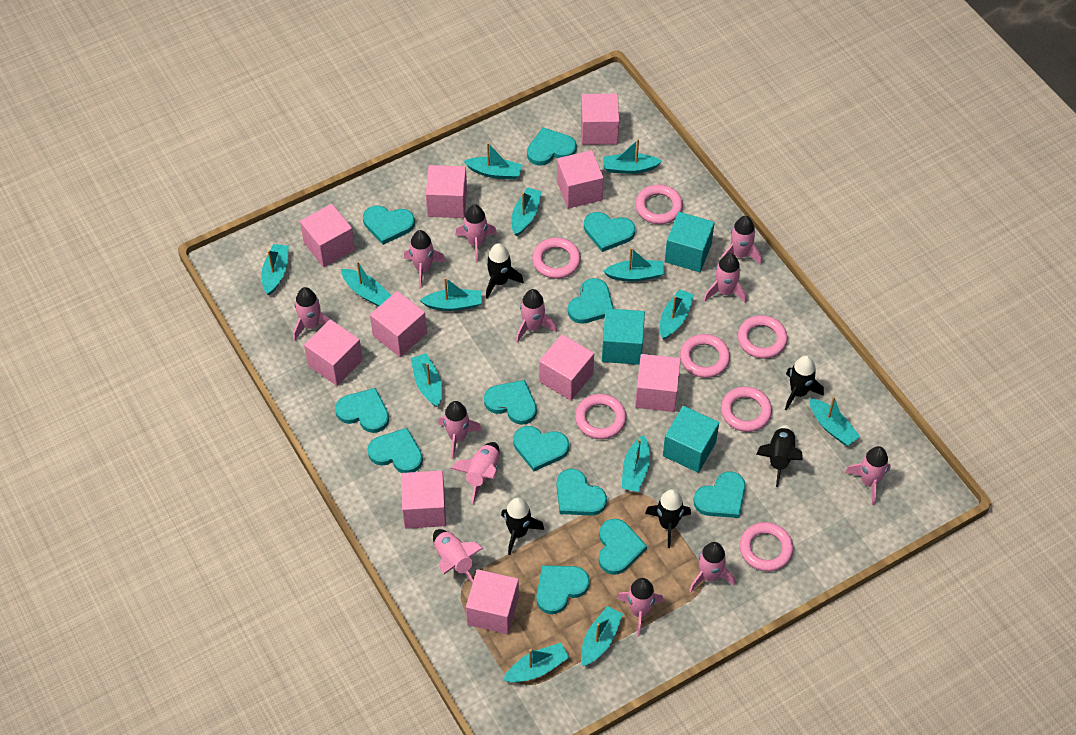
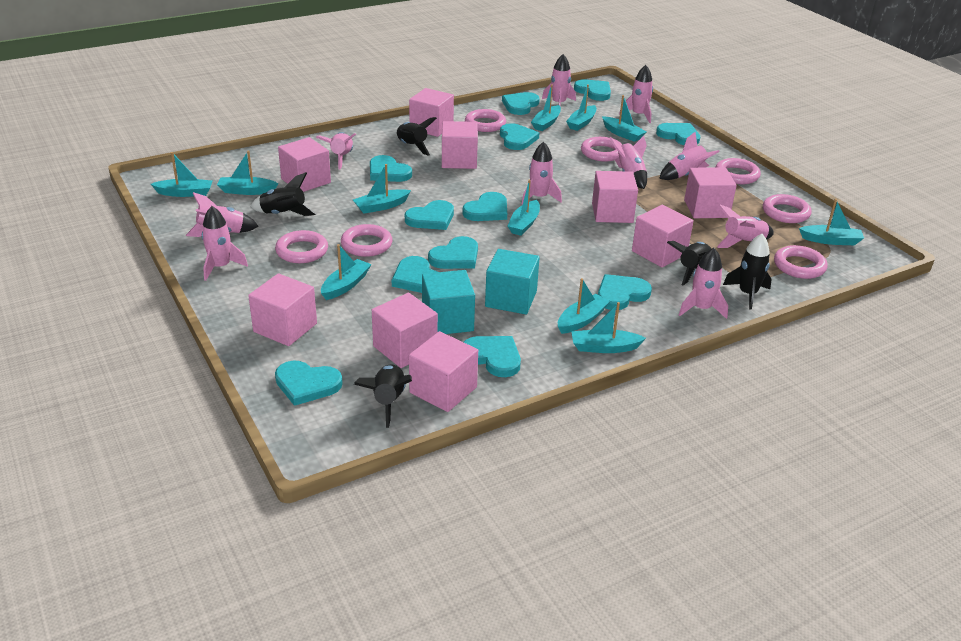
pink cube: [300,204,355,267] [304,319,363,386] [370,291,427,357] [401,470,446,529] [426,165,467,218] [466,569,519,634] [539,334,594,401] [557,150,604,209] [581,94,619,145] [635,354,681,412] = 10 -> [248,273,317,346] [278,137,331,192] [372,293,438,368] [409,88,454,137] [409,331,478,412] [442,121,478,169] [592,171,638,223] [632,205,694,268] [684,167,737,218] = 9
pink rocket: [293,287,330,341] [404,230,446,288] [433,529,483,584] [438,401,482,459] [450,442,499,503] [455,204,497,263] [516,289,557,343] [617,578,664,637] [689,542,735,593] [704,253,746,303] [721,216,762,265] [845,446,891,505] = 12 -> [186,192,259,237] [202,206,248,281] [316,132,356,170] [521,142,562,205] [542,54,576,107] [610,136,647,189] [619,65,653,123] [659,132,720,180] [679,248,728,319] [717,204,774,248] = 10
turquoise boat: [262,244,289,295] [341,261,391,307] [411,353,442,407] [419,277,482,311] [464,143,522,180] [503,643,570,683] [512,187,542,236] [581,606,623,666] [603,139,662,174] [603,248,665,281] [622,435,650,492] [660,289,694,340] [809,396,860,446] = 13 -> [151,152,213,197] [217,151,278,195] [321,244,371,300] [353,164,411,214] [507,180,540,236] [531,84,561,131] [558,278,610,334] [566,84,597,131] [571,302,646,353] [602,95,646,142] [799,199,864,245] = 11
turquoise cube: [602,308,645,365] [663,406,719,473] [665,212,715,272] = 3 -> [422,270,475,334] [485,249,540,315] = 2

